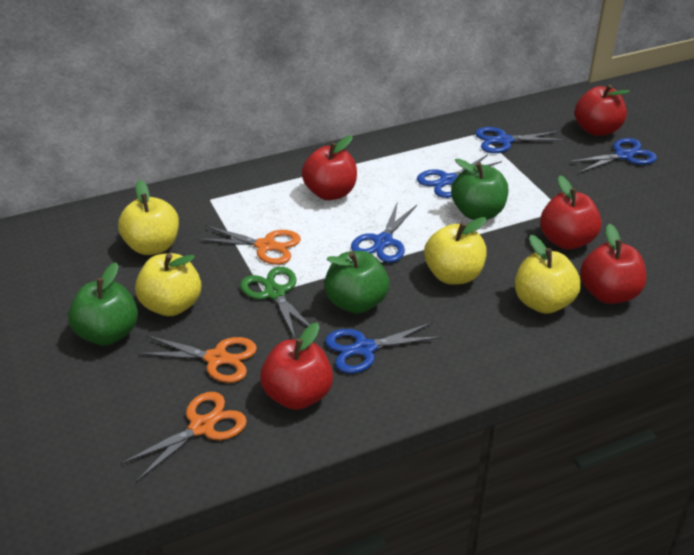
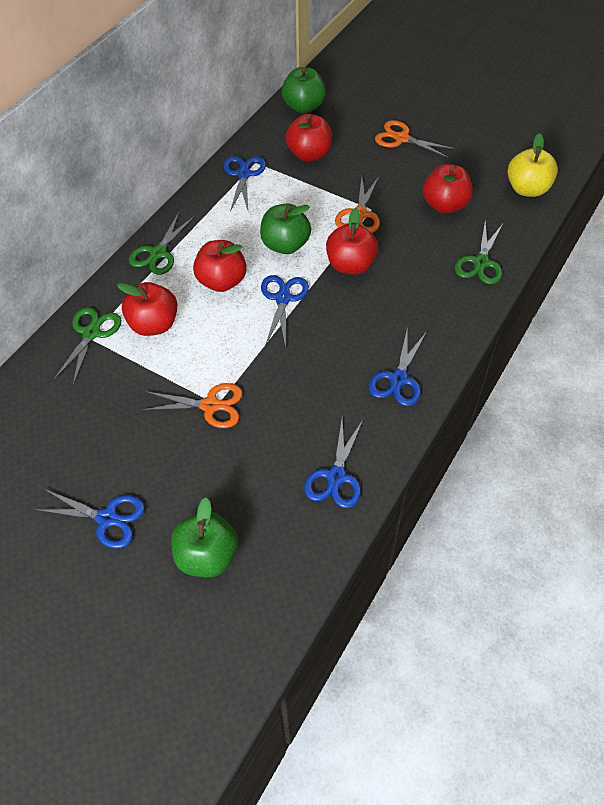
green scissors: [240,267,310,339] = 1 -> [54,307,121,385] [129,213,195,275] [455,221,503,284] = 3
yellow apple: [118,180,179,255] [135,253,201,316] [424,217,487,285] [515,235,581,314] = 4 -> [508,133,558,197] = 1

